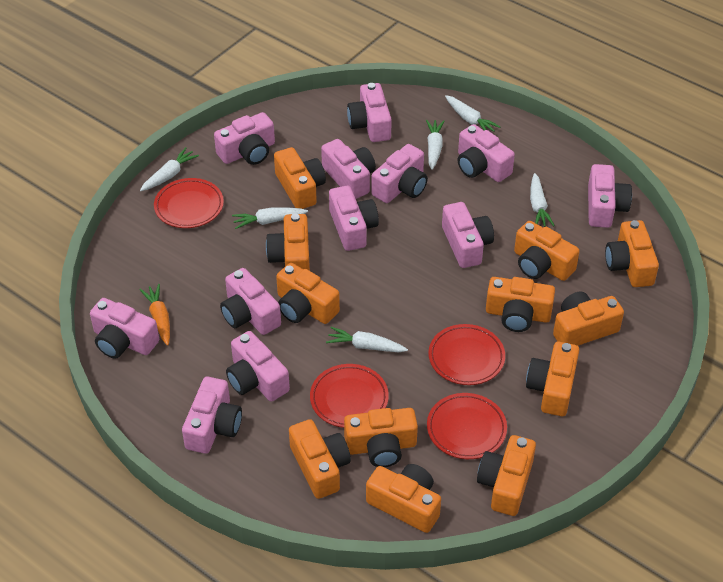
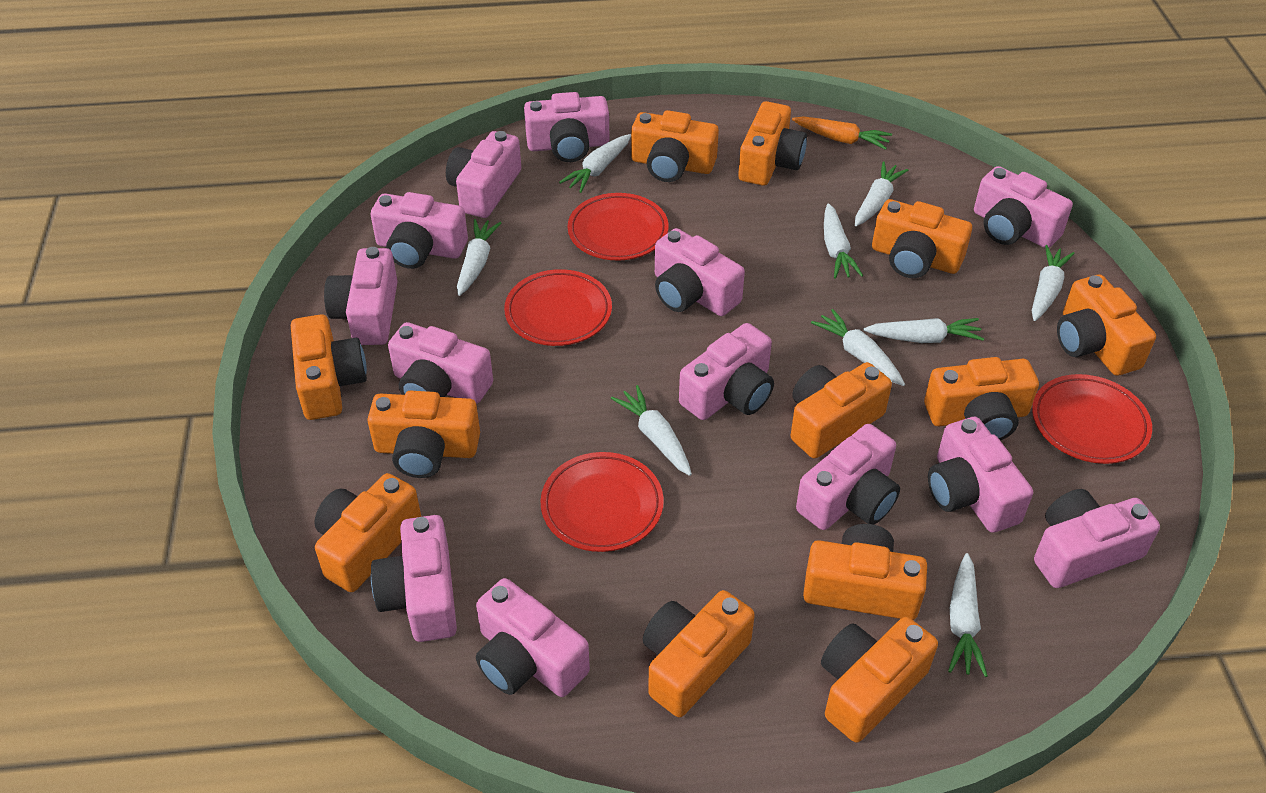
pink camera: [90,298,159,358] [182,377,242,454] [214,112,275,165] [220,268,281,335] [226,331,290,401] [321,139,376,199] [329,186,379,251] [347,83,392,142] [371,144,428,203] [442,202,494,268] [458,124,515,182] [588,164,632,228] = 12 -> [324,247,398,345] [370,192,468,269] [371,515,457,642] [388,322,493,404] [446,131,521,218] [476,578,590,697] [524,92,610,162] [655,228,745,316] [679,323,774,420] [796,424,900,530] [928,417,1033,533] [974,166,1073,248] [1034,489,1160,588] = 13
white carrot: [140,147,199,191] [232,207,308,229] [326,327,408,353] [426,120,444,170] [445,95,500,132] [530,173,555,227] = 6 -> [457,219,501,296] [559,134,631,193] [611,385,692,476] [811,309,905,386] [824,203,863,279] [855,161,908,226] [864,318,984,343] [948,553,988,677] [1032,245,1075,321] = 9

